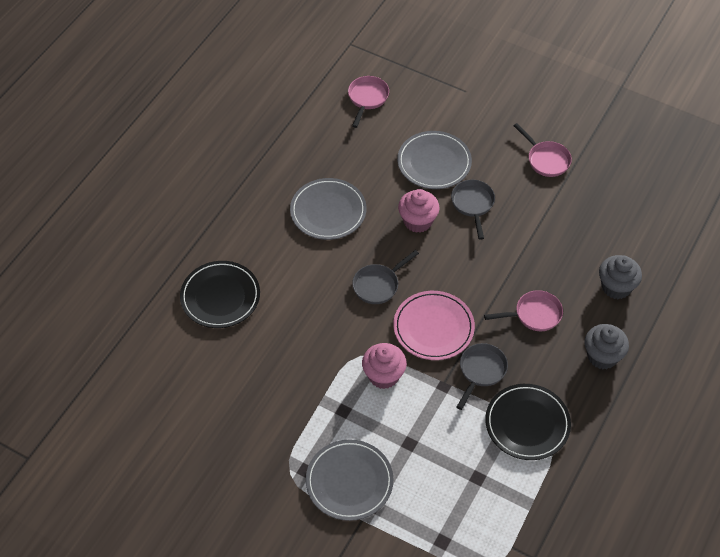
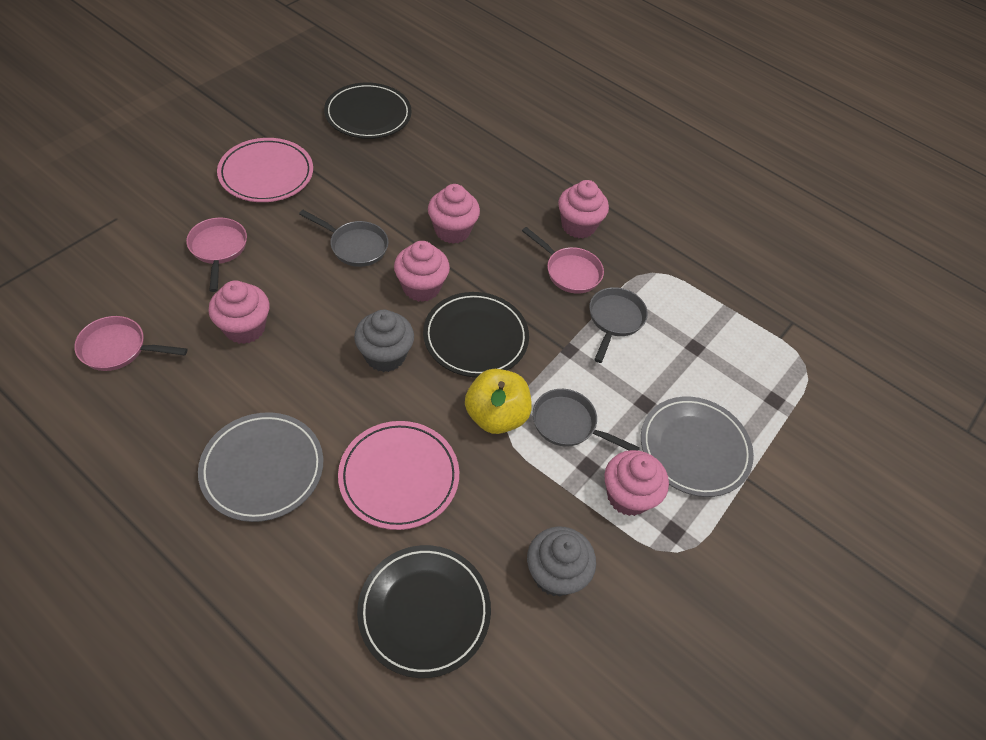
black plate: [180,261,260,328] [485,384,571,460] = 2 -> [324,83,412,139] [357,545,491,678] [423,292,529,377] = 3
grey plate: [290,178,366,240] [306,439,393,521] [397,131,472,189] = 3 -> [198,412,323,522] [641,397,754,497] = 2
pink cupcake: [362,343,407,389] [398,189,440,233] = 2 -> [208,280,270,344] [394,241,450,302] [428,184,480,244] [558,180,609,238] [604,450,669,516] = 5
pink plate: [393,291,475,360] = 1 -> [217,138,313,202] [338,421,459,530] = 2
yellow apple: none = 0 -> [465,369,532,434] = 1

